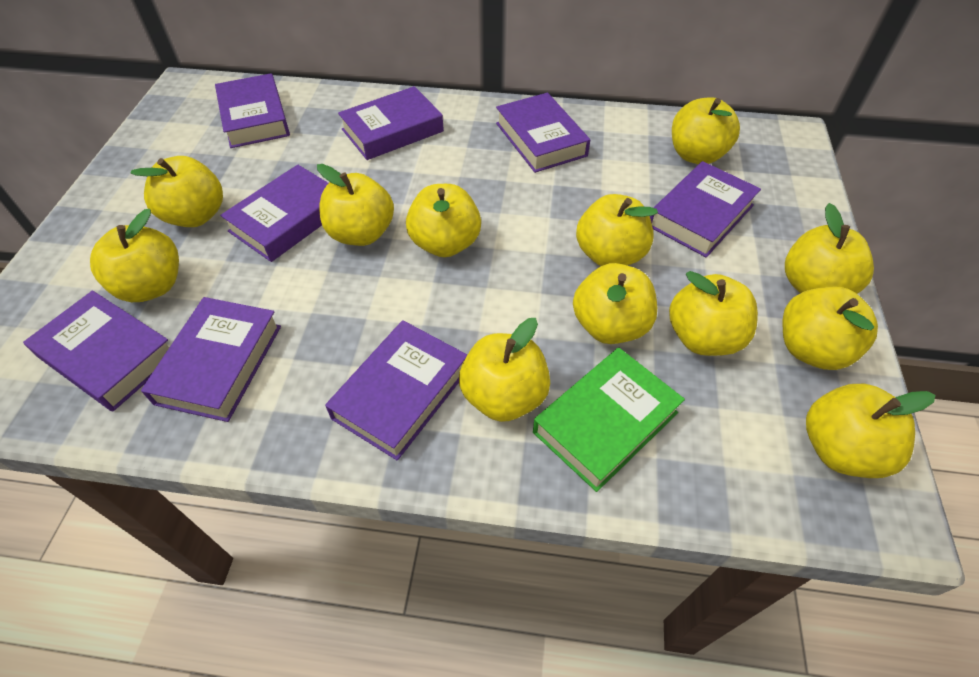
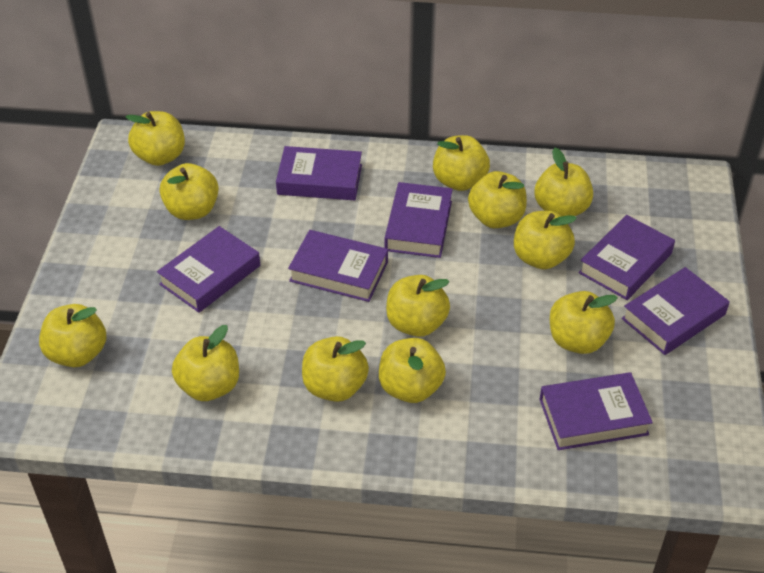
green book: [533,348,685,492] = 1 -> none = 0
purple book: [23,291,169,411] [141,297,281,422] [215,73,290,148] [220,165,328,262] [325,320,467,461] [338,86,444,160] [496,93,590,173] [650,161,761,258] = 8 -> [157,226,260,313] [276,146,362,200] [288,230,388,302] [385,182,453,258] [539,372,653,450] [578,215,675,300] [621,267,730,355] = 7

